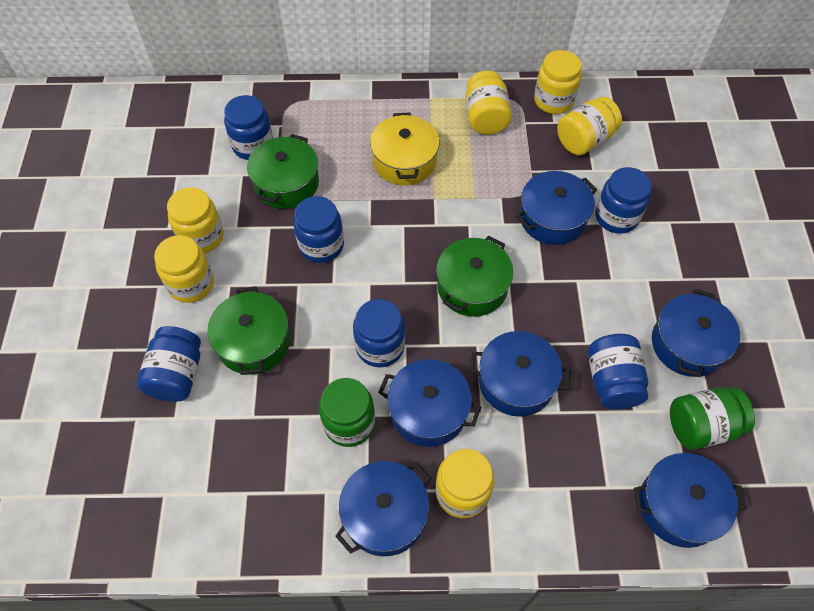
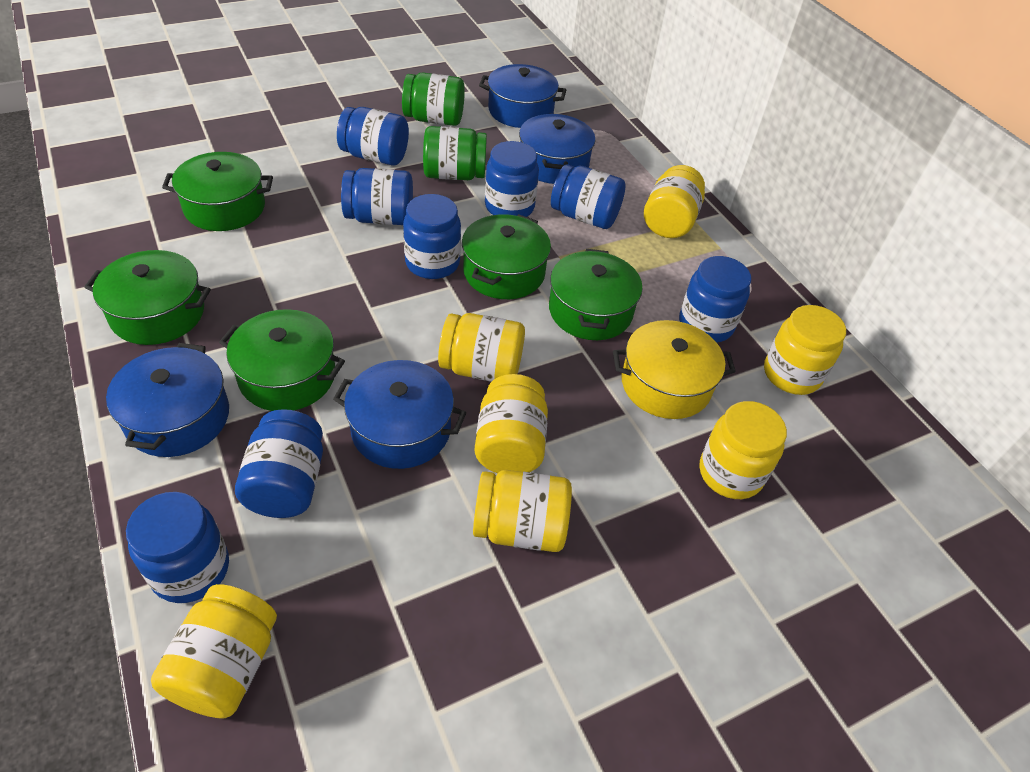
blue jar: [137,326,201,402] [224,95,273,160] [293,196,344,263] [353,299,405,368] [588,334,648,409] [596,167,652,234] = 6 -> [126,492,229,603] [235,409,323,518] [337,107,409,166] [341,168,413,225] [403,194,461,279] [485,141,539,217] [551,164,626,229] [679,256,751,342] = 8
blue pot: [335,461,431,556] [378,359,481,447] [469,331,571,417] [516,171,597,245] [634,453,747,548] [652,289,740,377] = 6 -> [106,343,229,457] [333,360,466,469] [479,64,566,128] [519,113,596,184] = 4
green pot: [207,287,290,375] [247,134,319,209] [436,236,513,317] = 3 -> [84,250,211,345] [162,152,273,231] [219,309,345,411] [462,214,551,299] [549,249,643,340] = 5
yellow jar: [154,235,214,303] [167,187,224,253] [436,449,494,518] [466,71,512,135] [534,50,581,114] [557,96,622,155] = 6 -> [151,584,277,719] [438,313,525,382] [473,470,572,552] [475,374,548,473] [644,165,705,238] [699,401,787,499] [764,305,846,395] = 7

